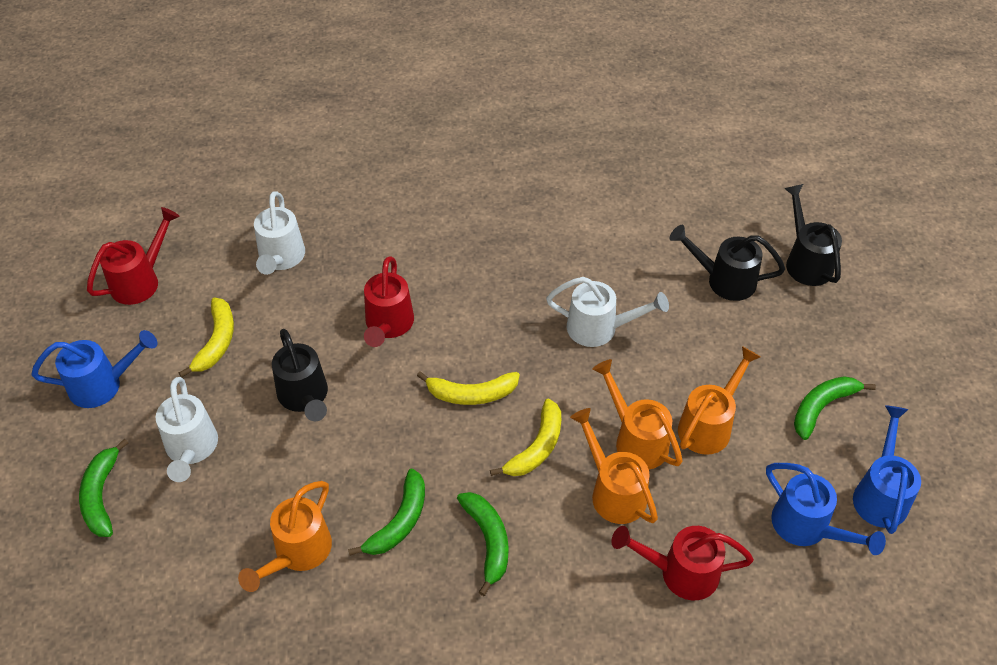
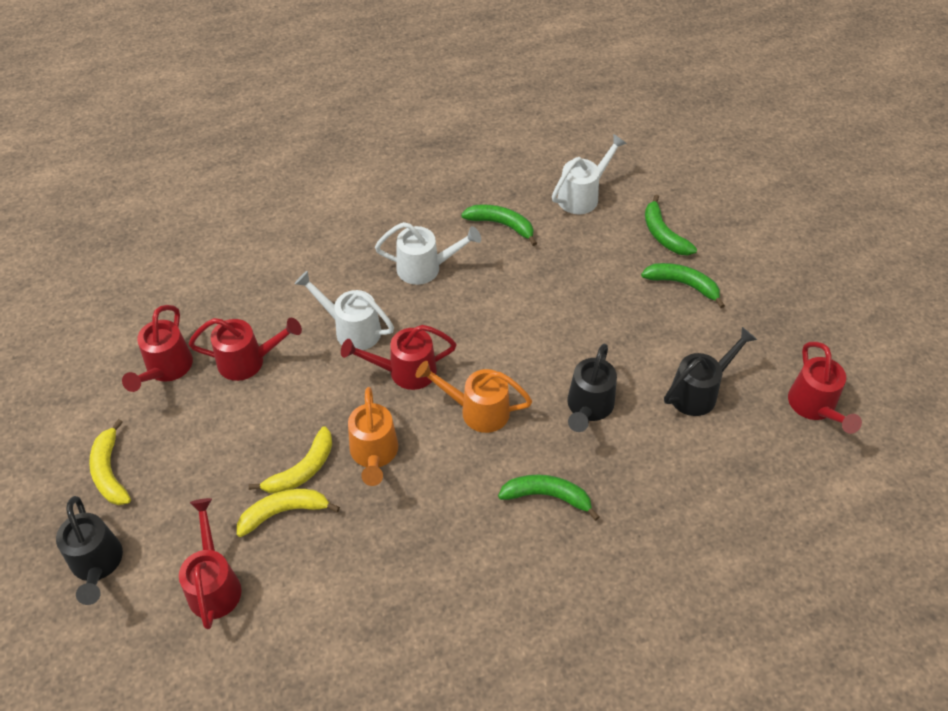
blue watering can: [31,330,157,408] [766,463,886,555] [853,405,921,534] = 3 -> none = 0
orange watering can: [238,481,332,592] [570,408,658,524] [593,359,683,470] [678,346,760,455] = 4 -> [348,387,398,486] [415,361,532,433] = 2
red watering can: [87,207,180,305] [364,256,414,347] [611,526,754,600] = 3 -> [122,305,193,392] [179,498,242,629] [188,318,302,381] [341,325,457,390] [788,342,862,434] = 5

